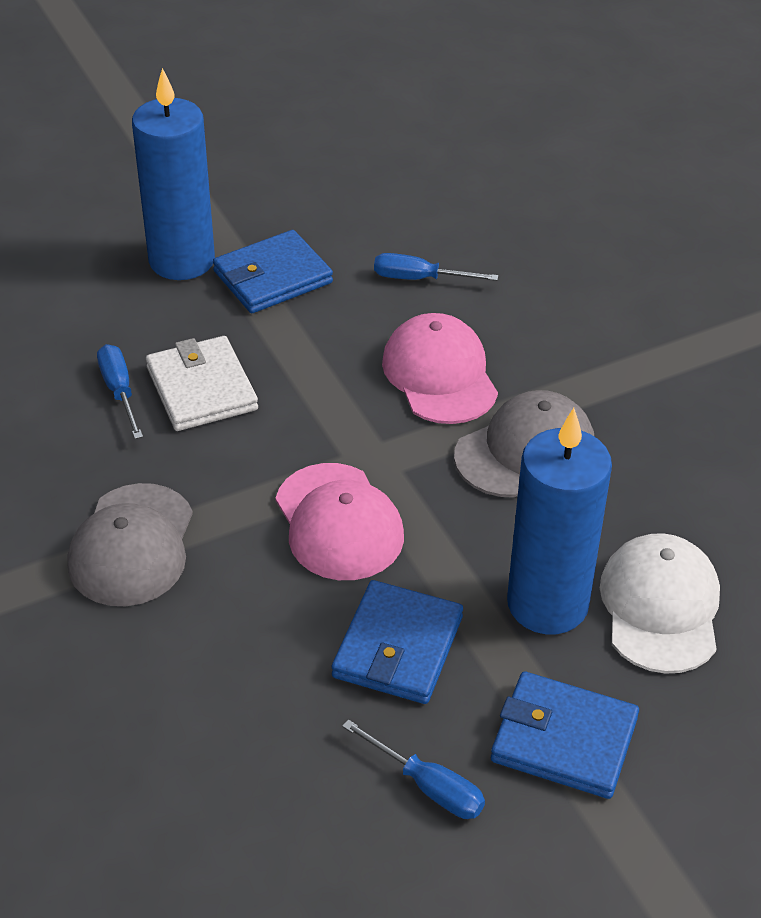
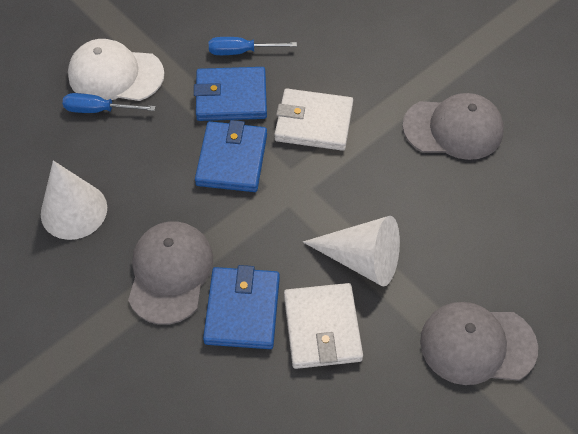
blue candle: [132,68,215,280] [507,408,612,634] = 2 -> none = 0
blue screwdriver: [97,344,143,439] [342,719,485,819] [374,253,499,281] = 3 -> [63,93,156,113] [209,37,297,55] = 2
grey cap: [67,483,193,606] [454,390,594,497] = 2 -> [128,221,213,325] [402,93,504,160] [420,302,538,385] = 3
pink cap: [275,463,404,580] [382,313,498,424] = 2 -> none = 0
white cone: none = 0 -> [41,161,107,240] [303,216,400,286] = 2
white wallet: [146,336,258,431] = 1 -> [274,89,353,151] [284,283,363,369] = 2

